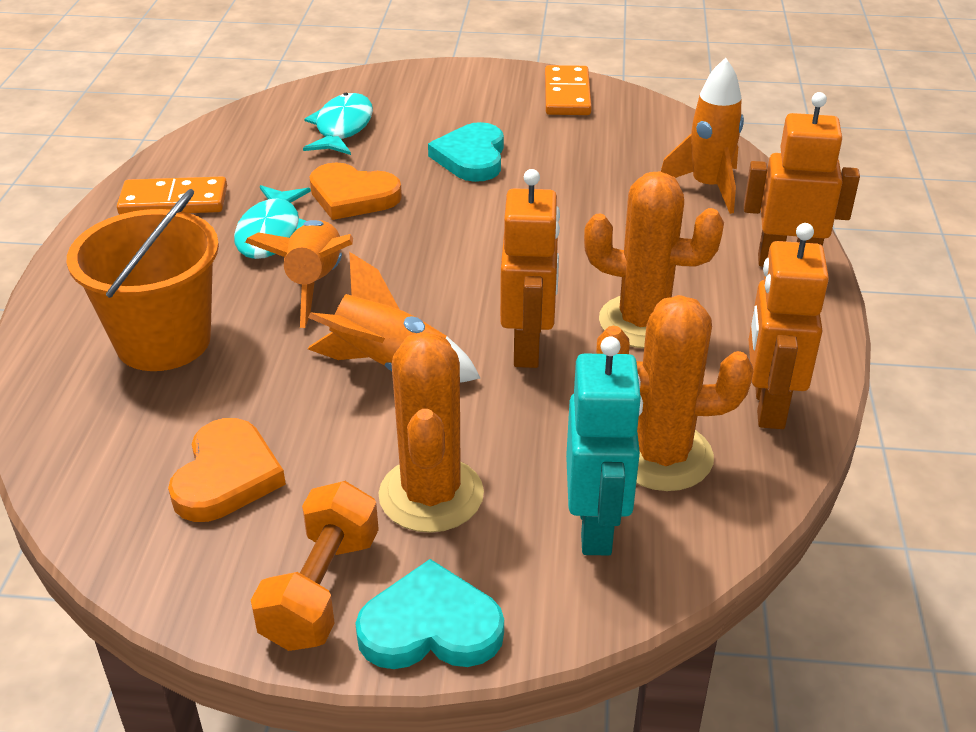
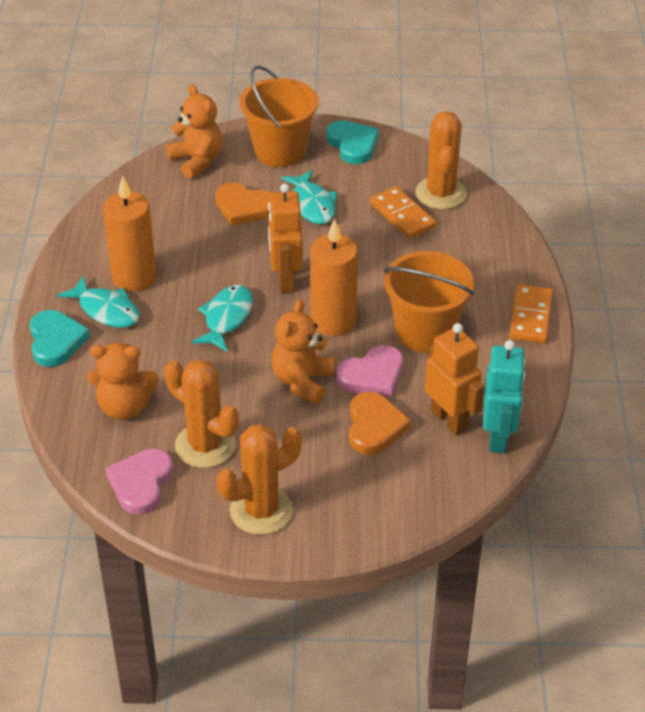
orange bucket: [67,189,219,371] = 1 -> [240,66,318,167] [384,251,474,353] = 2
orange candle: none = 0 -> [103,176,156,292] [310,219,358,336] = 2
orange dumbbell: [251,481,379,651] = 1 -> none = 0
orange robot: [500,169,560,368] [744,92,860,267] [748,223,829,429] = 3 -> [268,184,303,293] [425,323,485,436] = 2
orange rocket: [245,220,353,328] [308,252,480,383] [661,58,744,214] = 3 -> none = 0
orange teddy bear: none = 0 -> [87,343,158,420] [167,84,222,179] [272,299,335,404] = 3
pink heart: none = 0 -> [105,448,173,515] [337,345,403,398] = 2
turquoise fish: [234,185,311,259] [303,93,373,155] = 2 -> [57,276,139,328] [191,285,253,352] [281,170,337,224] = 3

